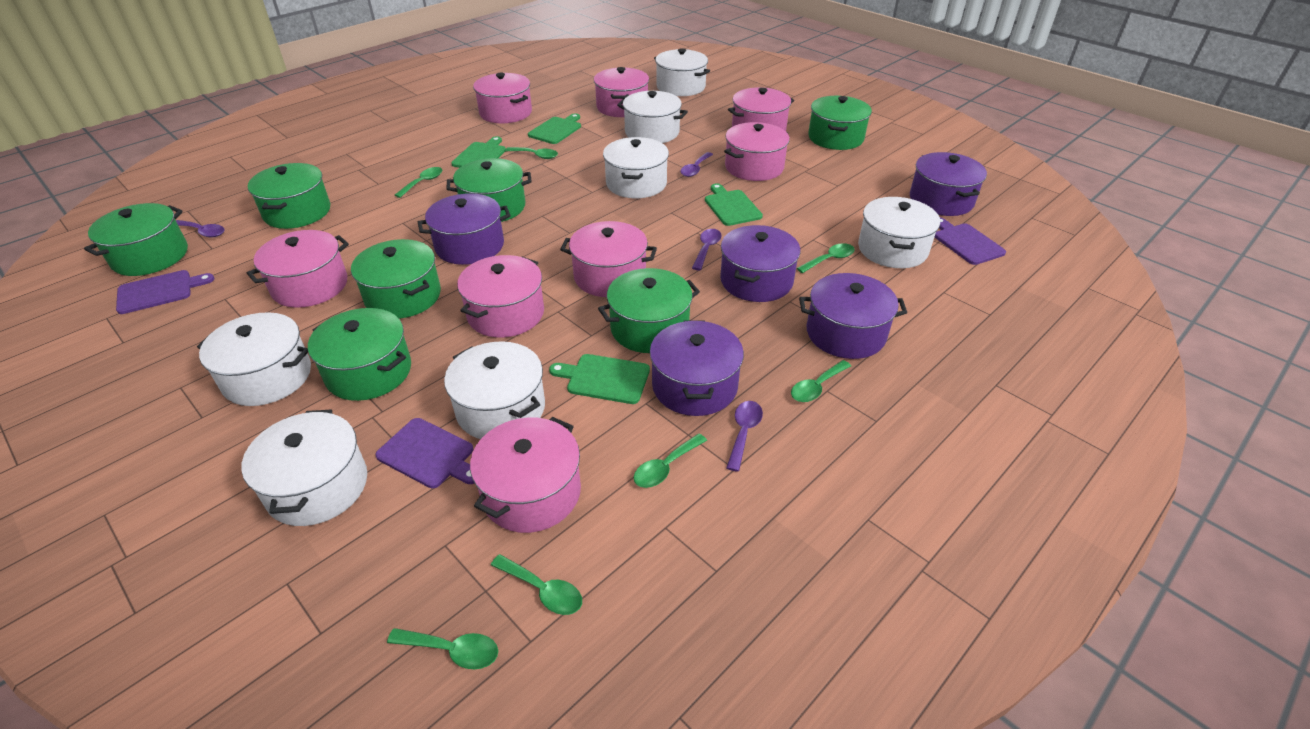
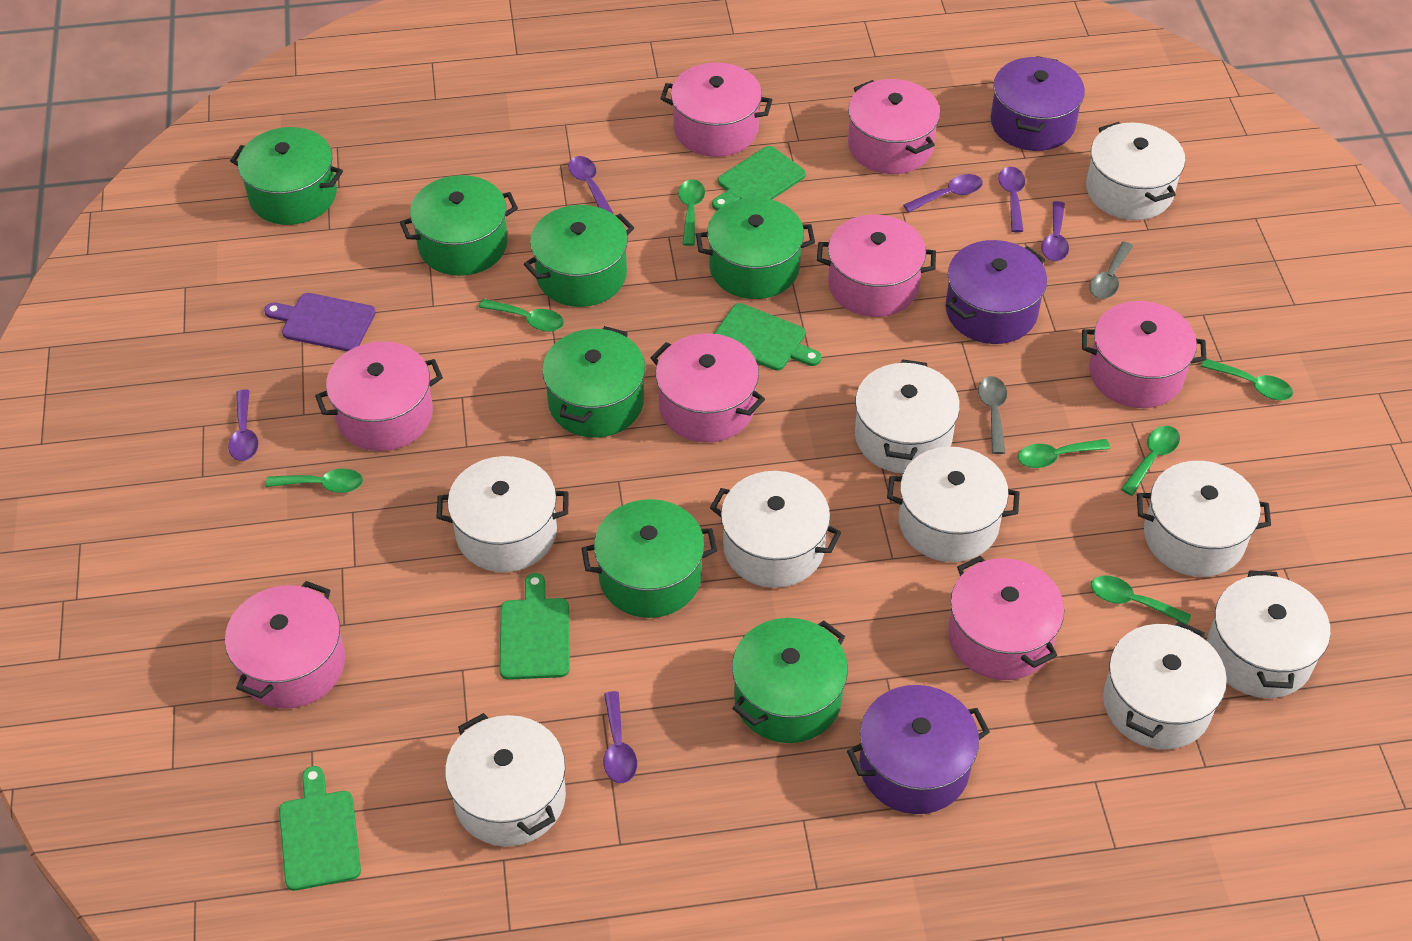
grey spoon: none = 0 -> [978,376,1007,454] [1090,241,1133,299] = 2
purple cutting board: [116,270,215,314] [375,418,475,488] [935,217,1006,265] = 3 -> [264,293,376,351] = 1
purple pot: [418,193,511,265] [650,321,744,416] [720,225,800,302] [799,273,907,359] [910,152,987,216] = 5 -> [847,685,990,814] [945,240,1047,344] [991,56,1085,151] = 3
purple spoon: [176,220,225,237] [680,152,713,177] [692,229,722,270] [726,401,763,472] = 4 -> [228,389,258,461] [568,156,614,214] [604,691,637,783] [903,174,983,213] [999,167,1025,232] [1041,201,1069,261] = 6
white pot: [197,312,311,406] [241,410,367,526] [444,341,545,439] [603,137,669,198] [617,91,688,143] [654,48,710,96] [858,197,940,268] = 7 -> [437,456,568,572] [445,713,566,846] [710,471,841,588] [855,359,960,473] [887,447,1020,562] [1086,122,1185,220] [1103,621,1227,749] [1137,461,1271,577] [1207,570,1330,698] = 9

